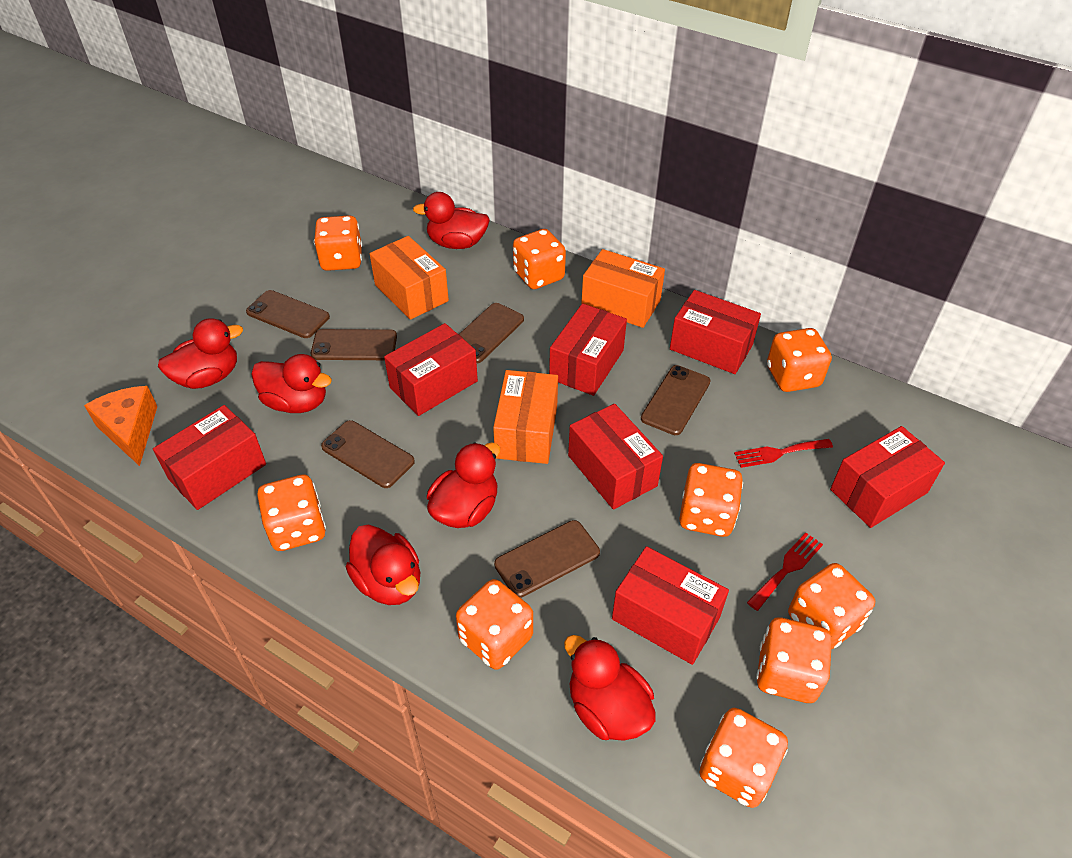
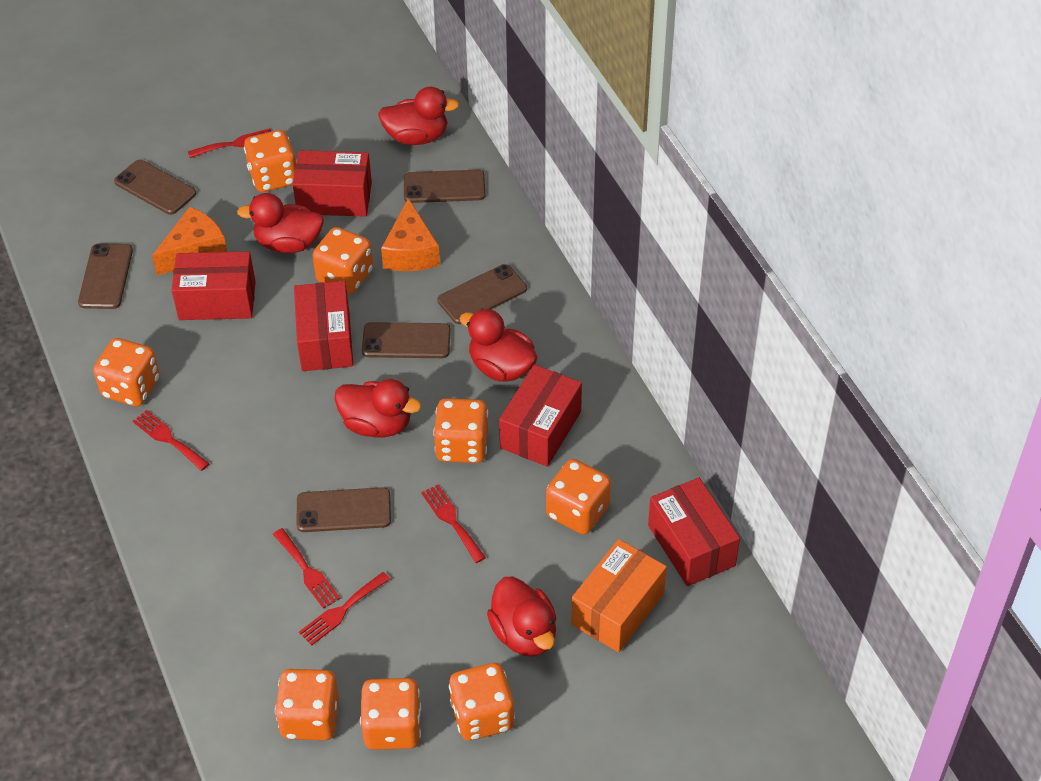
orange box: [370,236,449,320] [493,370,558,464] [581,249,665,328] = 3 -> [571,539,667,652] = 1
orange cheese: [84,386,158,466] = 1 -> [152,207,227,276] [381,198,440,271] = 2
orange dice: [257,474,326,551] [314,215,362,271] [456,579,533,670] [513,229,566,289] [679,463,743,537] [699,708,788,808] [756,617,832,703] [767,328,832,392] [788,563,875,650] = 9 -> [93,338,160,407] [244,130,296,192] [275,669,339,740] [312,227,373,294] [360,678,421,750] [433,398,488,463] [449,663,515,741] [546,459,611,534] = 8
red box: [153,405,266,510] [384,323,478,416] [549,303,627,396] [568,404,663,510] [612,546,729,665] [670,290,761,374] [830,426,945,528] = 7 -> [172,251,256,320] [293,150,372,217] [294,281,353,371] [499,365,582,467] [648,478,740,586] = 5
red duck: [158,318,243,389] [251,354,332,413] [346,525,420,605] [413,192,490,249] [427,442,500,528] [564,635,655,741] = 6 -> [237,193,324,253] [334,379,421,438] [378,87,459,145] [459,309,537,382] [487,577,556,657] = 5
red fork: [734,439,833,468] [747,533,823,611] = 2 -> [133,410,210,471] [188,128,272,158] [273,528,340,609] [299,572,391,645] [421,485,486,563] = 5

